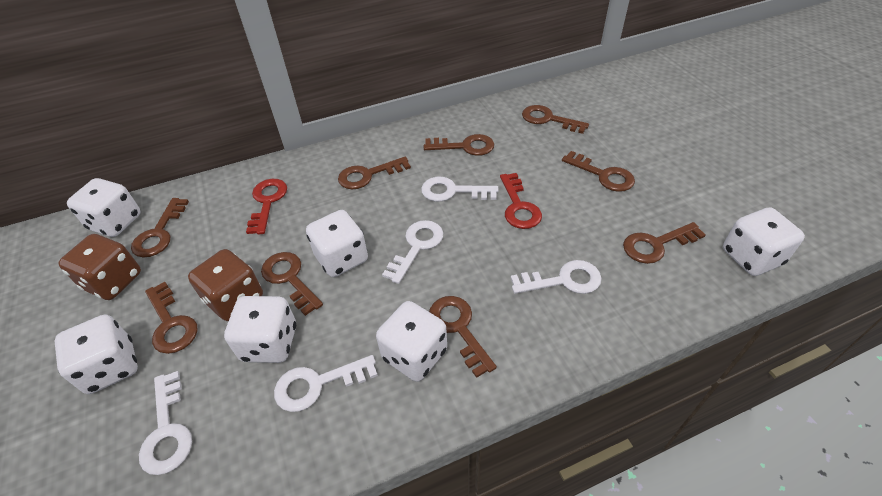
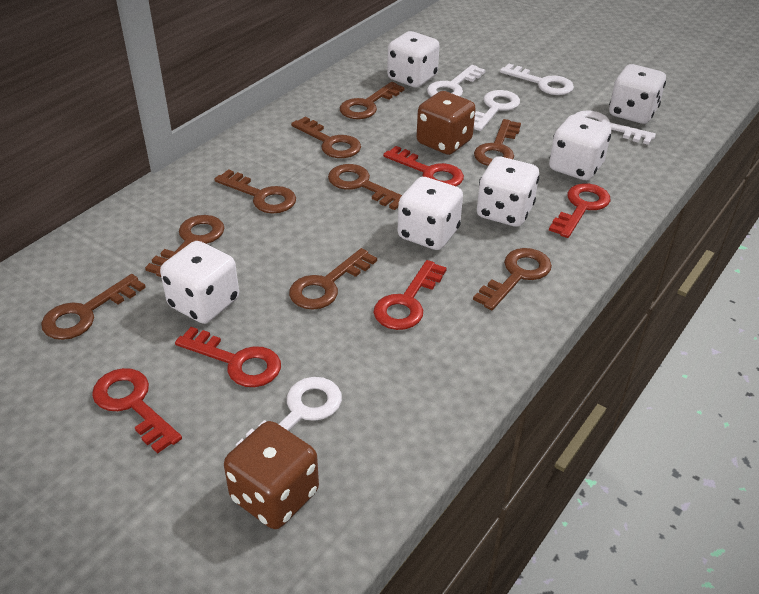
red key: [246,179,287,234] [500,173,542,229] = 2 -> [92,368,182,454] [175,327,281,387] [374,260,447,330] [383,146,464,186] [549,183,610,238] = 5

